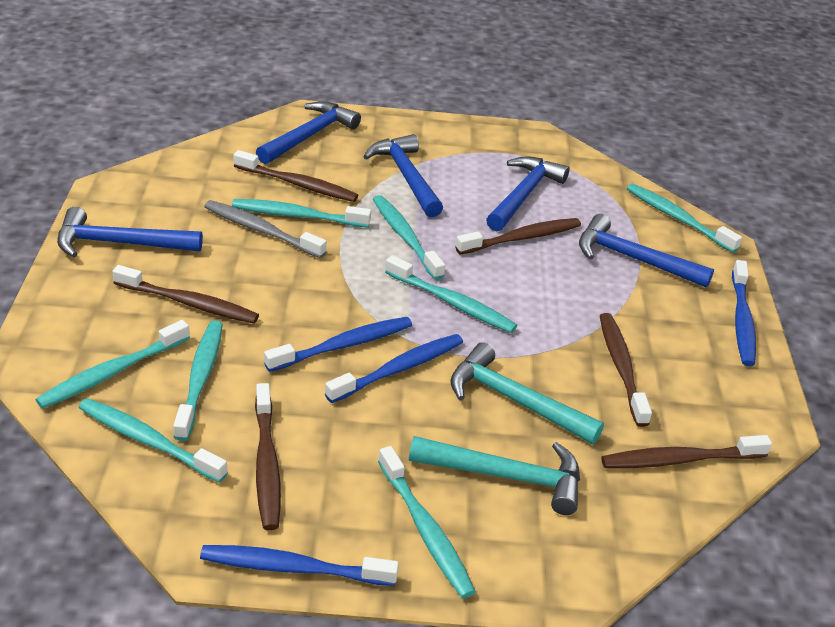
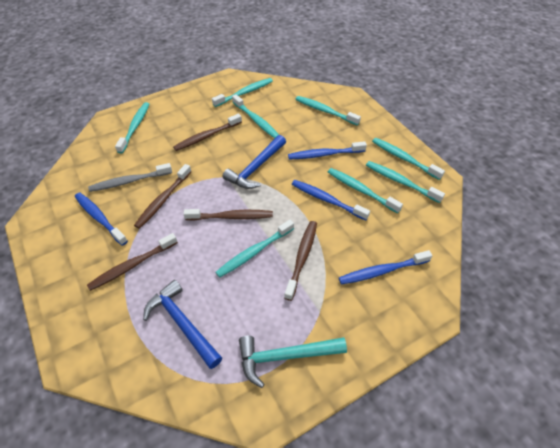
blue hammer: [57,207,203,257] [256,101,361,164] [363,134,443,217] [486,156,569,231] [579,214,714,288] = 5 -> [143,280,222,369] [223,135,286,189] = 2
brown toothbrush: [112,265,259,324] [233,150,358,202] [255,383,281,530] [456,218,581,254] [600,313,652,427] [601,435,772,468] = 6 -> [87,233,178,291] [134,164,192,229] [173,114,242,151] [183,209,273,221] [284,221,317,301] = 5
turquoise hammer: [409,436,580,515] [450,342,604,444] = 2 -> [239,336,347,388] = 1

